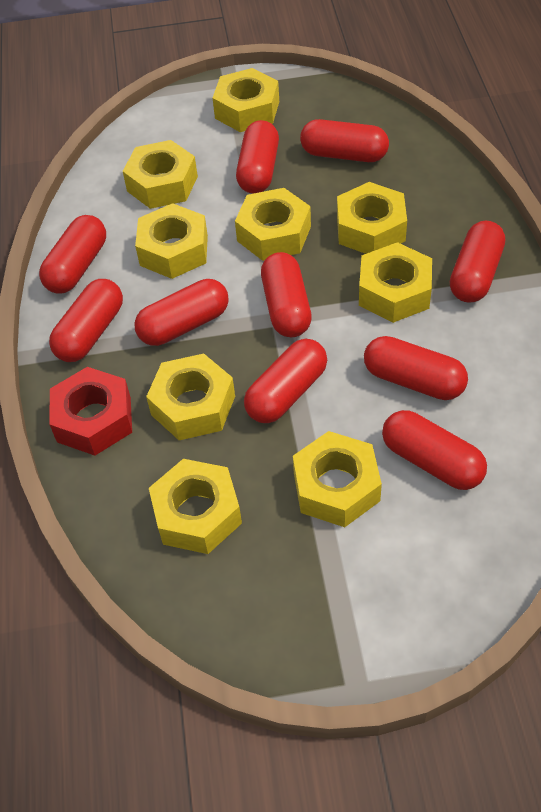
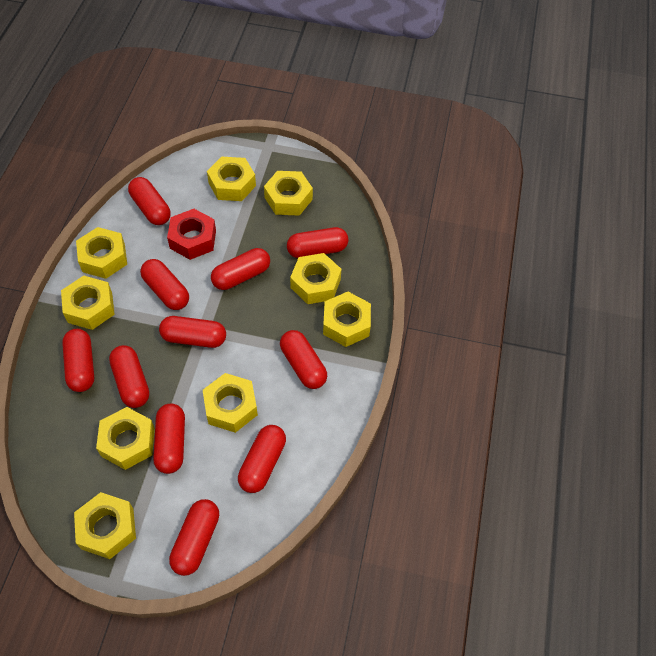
red capsule: [39,215,106,293] [49,279,123,362] [135,279,229,346] [236,120,279,194] [244,339,327,423] [261,252,312,337] [300,119,389,162] [364,336,468,400] [382,410,487,490] [450,221,505,302] = 10 -> [62,329,94,392] [109,345,149,408] [128,177,171,225] [140,259,189,310] [153,404,185,474] [159,316,226,348] [169,499,219,576] [211,248,270,290] [238,425,286,493] [280,330,327,389] [287,227,348,258] = 11

